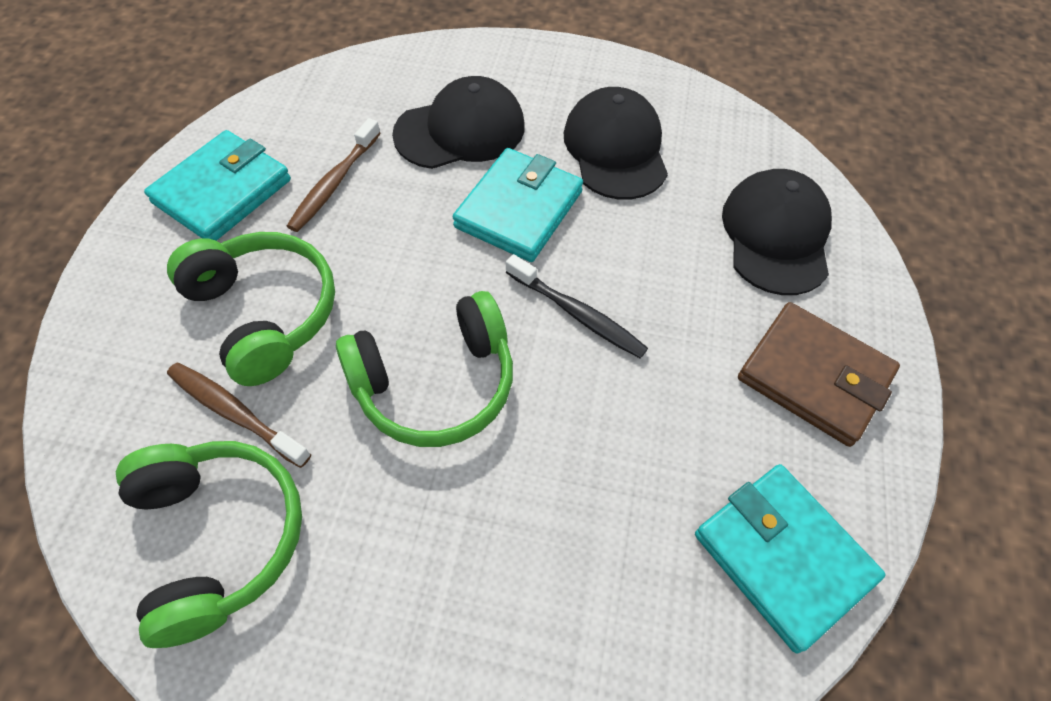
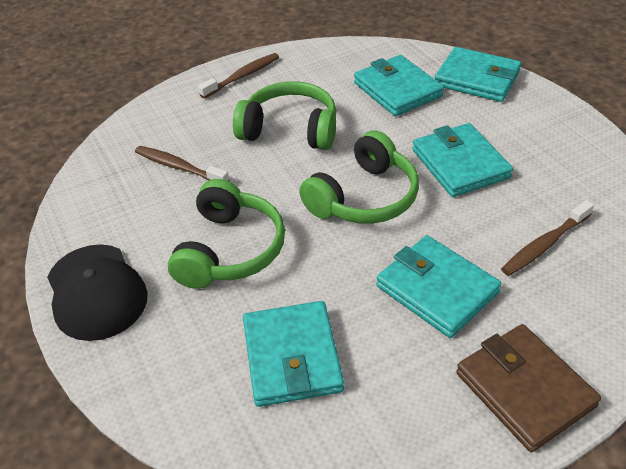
black cap: [392,76,525,169] [563,87,668,200] [722,169,832,295] = 3 -> [47,244,148,341] = 1
black toothbrush: [506,254,648,359] = 1 -> none = 0
brown toothbrush: [167,363,311,468] [287,118,381,232] = 2 -> [135,146,229,181] [198,53,279,99] [501,200,594,276] = 3
turquoise wallet: [144,130,291,241] [453,148,583,262] [695,464,885,654] = 3 -> [243,301,344,407] [354,55,444,116] [376,235,502,338] [412,123,513,197] [435,47,521,102] = 5

